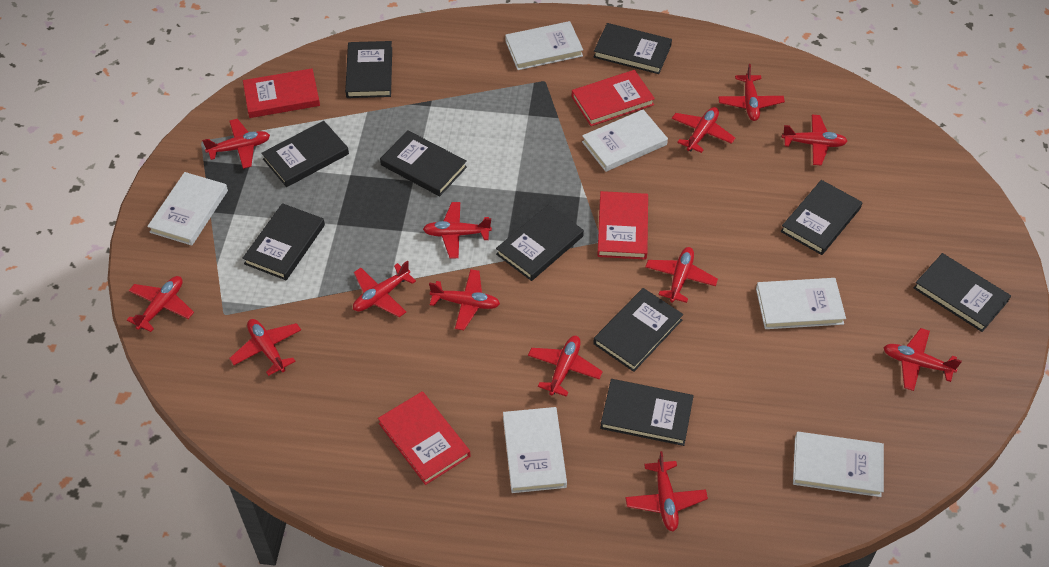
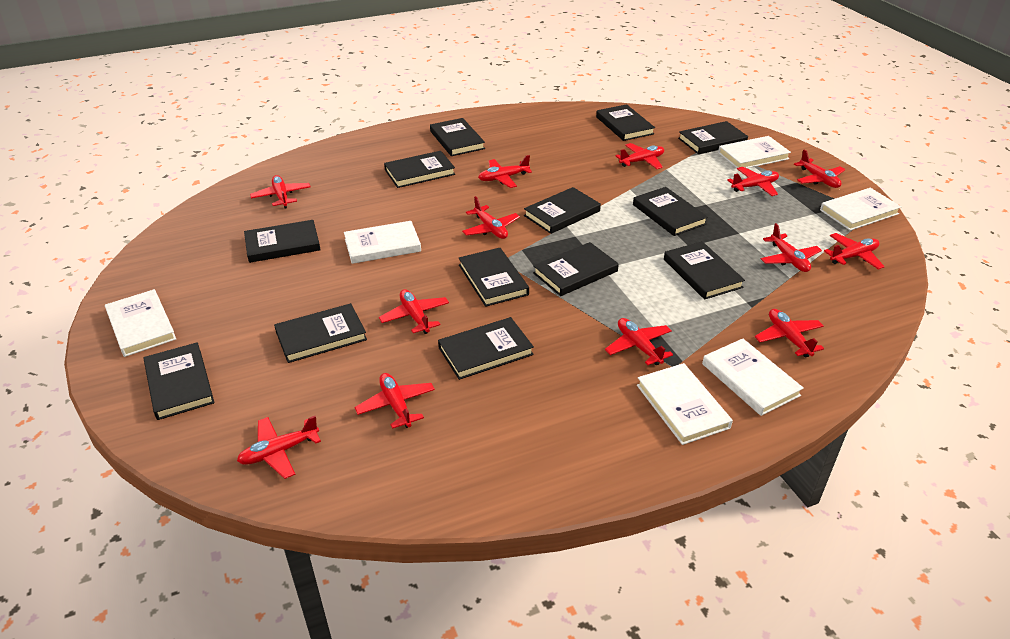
black book: [242,203,325,280] [261,121,349,187] [345,41,392,98] [380,130,467,196] [496,205,584,281] [593,23,672,74] [593,288,683,372] [600,379,694,446] [780,180,862,255] [914,253,1011,332] = 10 -> [143,342,215,420] [244,220,320,263] [274,303,367,363] [384,151,455,188] [430,118,485,156] [438,317,534,380] [459,248,529,307] [524,187,601,234] [533,242,619,296] [596,104,655,141] [633,187,708,236] [664,241,745,300] [678,121,748,154] = 13
red book: [243,68,320,118] [378,391,471,485] [572,70,655,126] [597,191,648,260] = 4 -> none = 0

